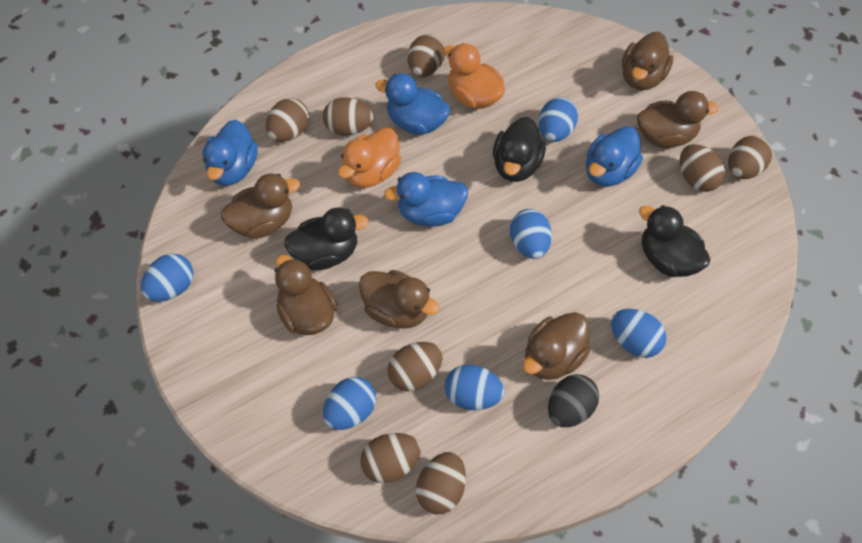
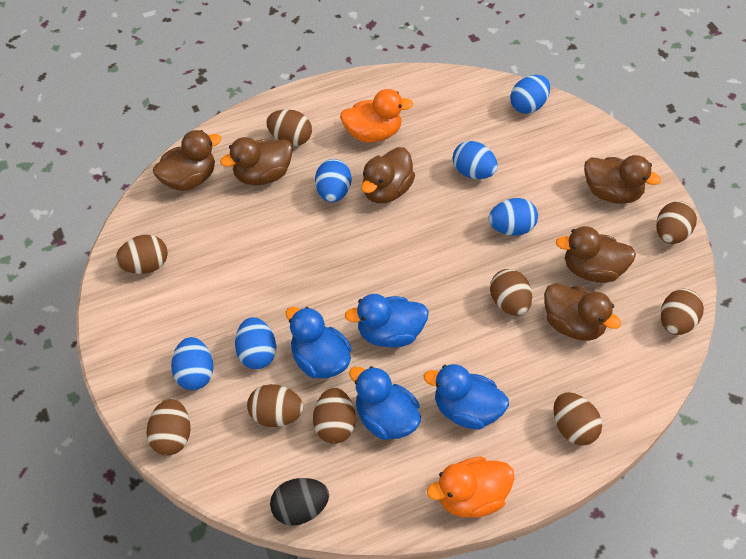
black duck: [284,207,369,270] [493,117,546,182] [639,205,710,277] = 3 -> none = 0
brown egg: [266,98,309,142] [323,97,373,136] [360,433,421,483] [387,342,443,392] [408,34,445,77] [416,452,466,515] [680,144,725,192] [728,136,772,179] = 8 -> [116,235,168,274] [146,399,191,455] [247,384,303,427] [266,109,312,146] [313,388,355,444] [490,269,532,316] [554,392,602,446] [656,201,697,244] [661,289,704,335] = 9

